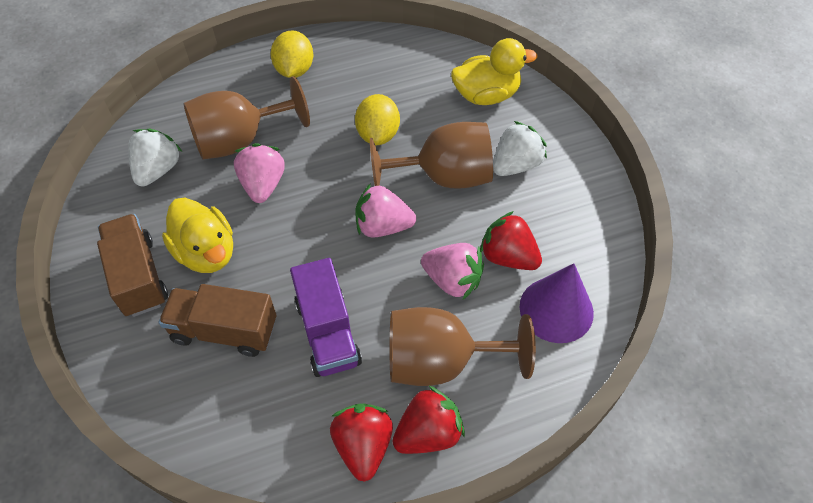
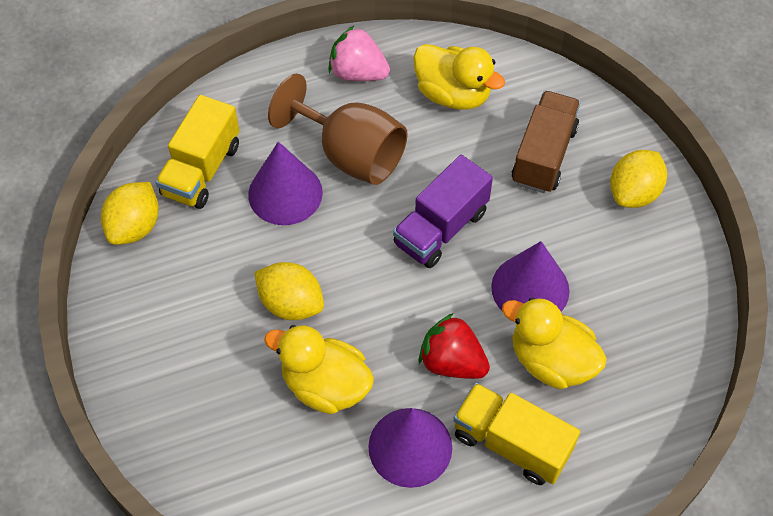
brown goblet: [183,76,310,160] [370,122,493,188] [390,307,536,386] = 3 -> [268,73,408,185] = 1
brown truck: [97,214,168,317] [159,284,276,357] = 2 -> [512,91,581,193] = 1
pink strawberry: [234,143,284,203] [355,183,416,237] [421,243,484,300] = 3 -> [328,25,390,81] = 1
purple cone: [519,263,594,343] = 1 -> [248,142,323,225] [368,408,452,488] [491,241,570,312] = 3
red strawberry: [330,403,393,482] [392,385,465,454] [480,211,542,270] = 3 -> [418,313,490,379] = 1
white strawberry: [128,129,182,186] [493,121,547,176] = 2 -> none = 0
yellow duck: [162,198,233,273] [451,38,537,105] = 2 -> [264,325,374,414] [413,44,505,110] [502,297,607,389] = 3
yellow lemon: [271,30,313,78] [355,94,400,145] = 2 -> [101,182,159,245] [254,262,324,320] [610,150,667,208] = 3
yellow truck: none = 0 -> [155,95,240,209] [453,383,580,485] = 2

